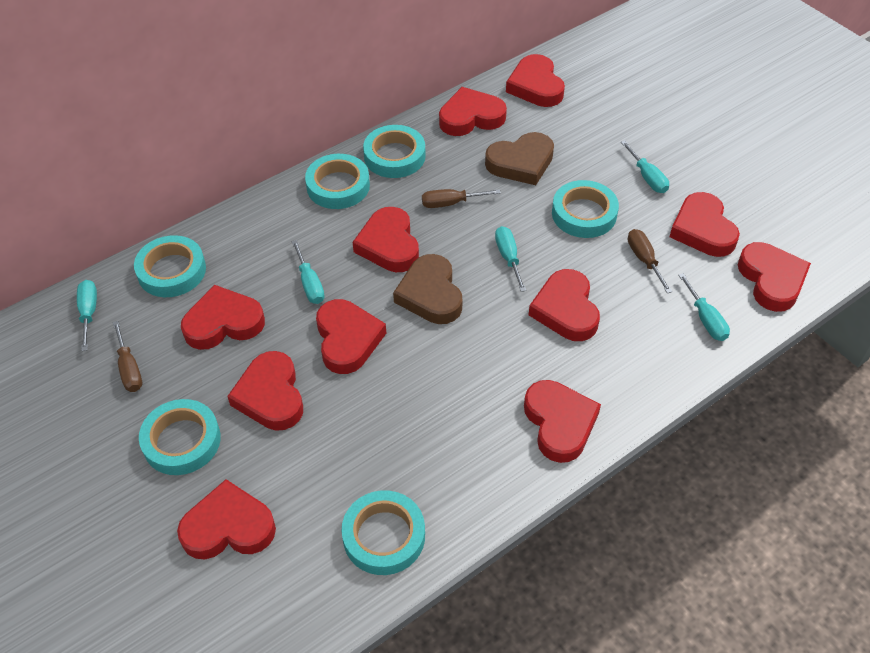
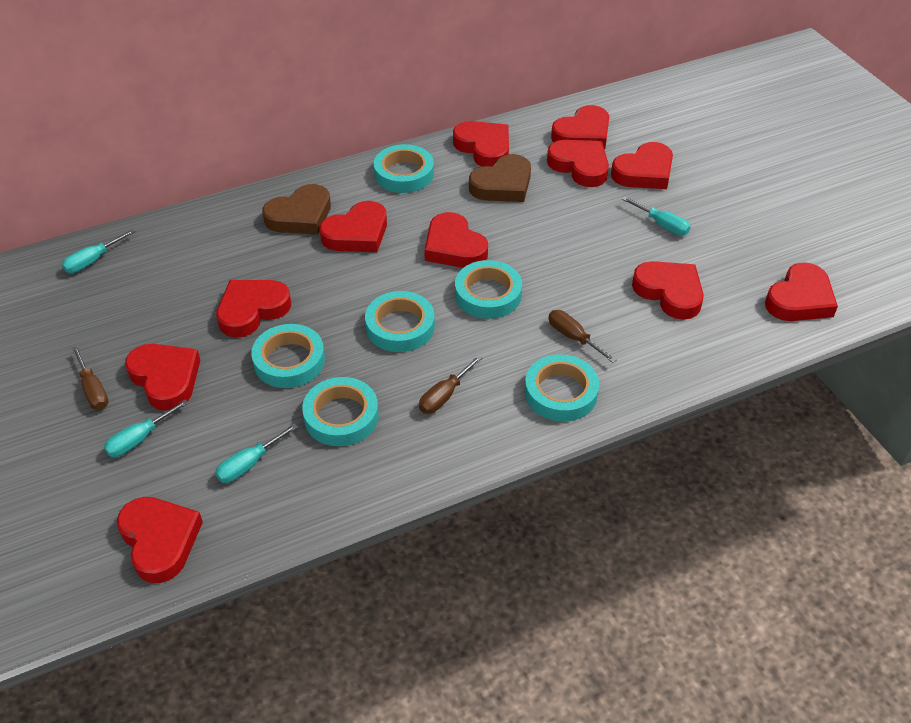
turquoise screwdriver: [77,280,97,351] [292,240,325,304] [495,226,526,292] [621,140,669,193] [679,273,730,341] = 5 -> [62,229,135,273] [104,399,189,457] [215,423,298,483] [622,196,691,235] = 4

